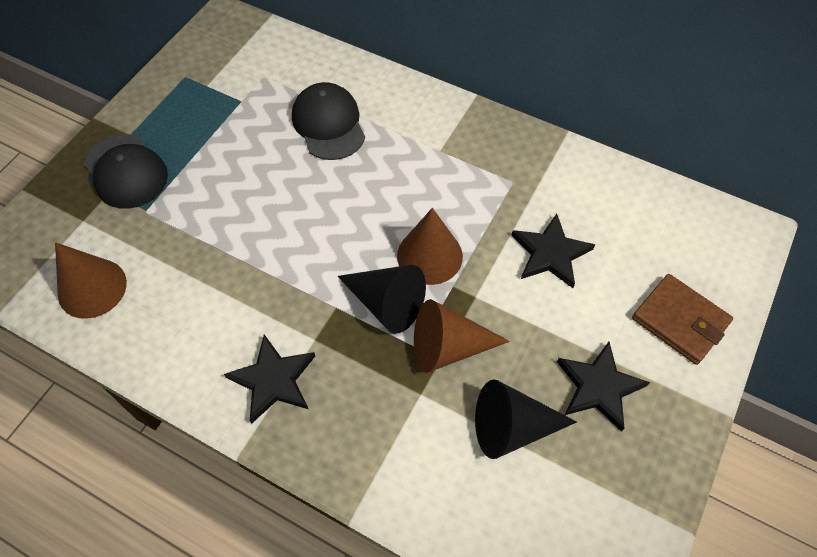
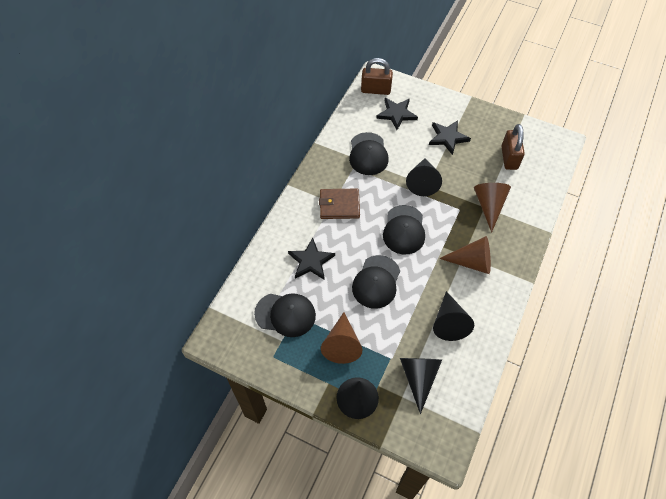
black cap: [84,134,168,209] [292,82,365,160] = 2 -> [254,293,316,337] [349,132,389,175] [352,255,400,309] [383,205,425,254] = 4
black cone: [337,265,426,334] [475,380,577,459] = 2 -> [336,377,379,419] [400,358,442,414] [406,158,442,196] [433,291,474,341] = 4
brown padlock: none = 0 -> [361,58,393,95] [502,124,525,170] = 2

